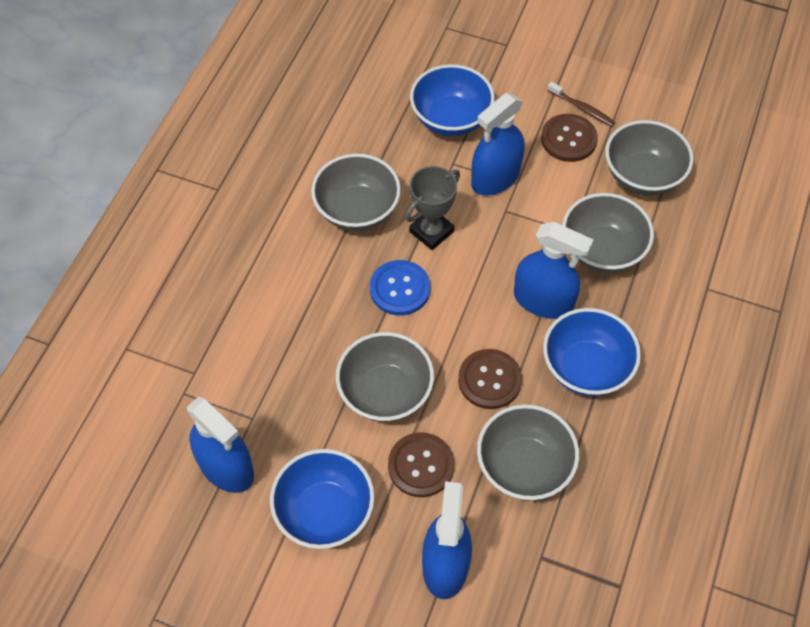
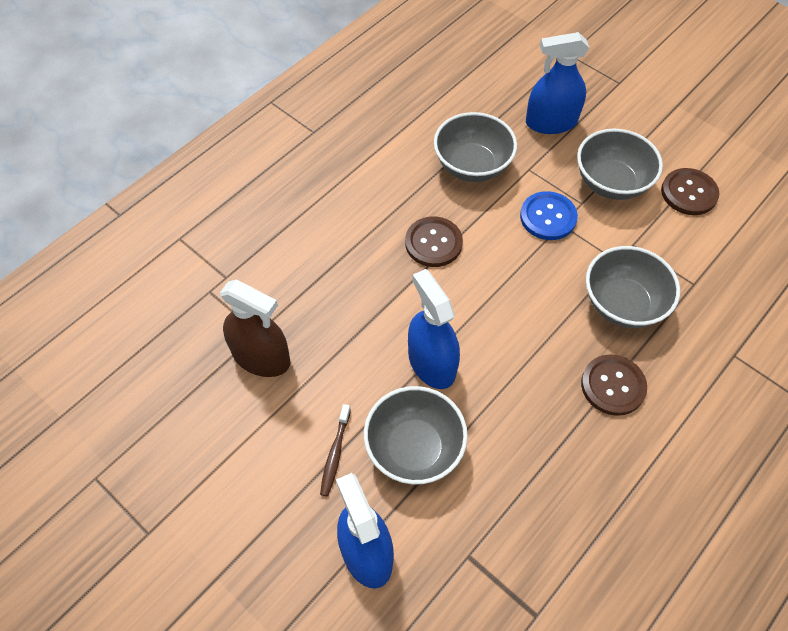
blue bowl: [270,449,375,549] [410,64,495,136] [543,308,641,396] = 3 -> none = 0
blue spray bottle: [187,396,254,493] [422,481,472,599] [471,93,524,196] [514,222,593,319] = 4 -> [336,473,394,589] [408,269,460,389] [526,32,589,134] = 3
brown spray bottle: none = 0 -> [220,280,290,377] = 1
grey bowl: [311,154,401,231] [336,332,434,422] [477,404,579,500] [562,193,654,273] [605,120,694,196] = 5 -> [364,386,468,485] [434,112,517,182] [577,129,663,200] [586,246,680,328] = 4
grey trophy: [405,166,460,250] = 1 -> none = 0

